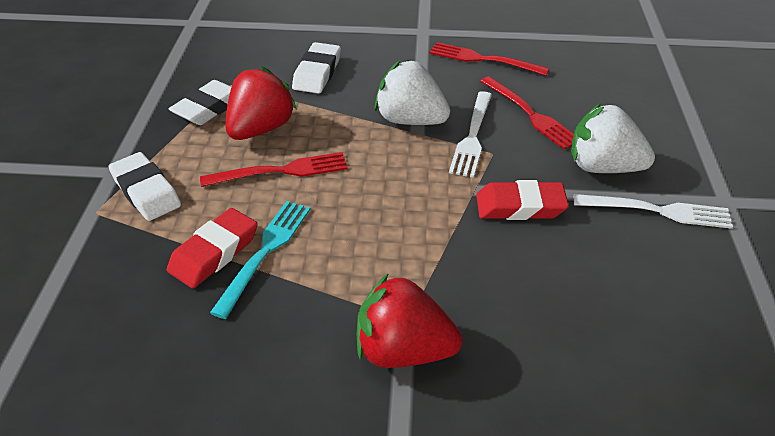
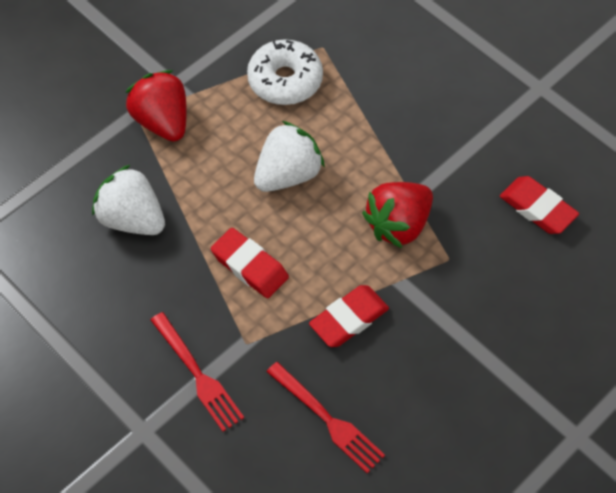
red eraser: [167,208,258,288] [476,180,569,220] = 2 -> [211,228,289,298] [309,285,389,347] [500,176,579,234] = 3
red fork: [200,152,348,187] [430,42,549,76] [480,76,574,149] = 3 -> [151,312,244,432] [267,362,385,473] = 2
turquoise fork: [210,201,311,319] = 1 -> none = 0
white donut: none = 0 -> [247,39,323,105] = 1
white eraser: [109,152,181,221] [169,80,231,125] [292,42,341,94] = 3 -> none = 0
white fork: [449,91,492,178] [574,194,733,229] = 2 -> none = 0

